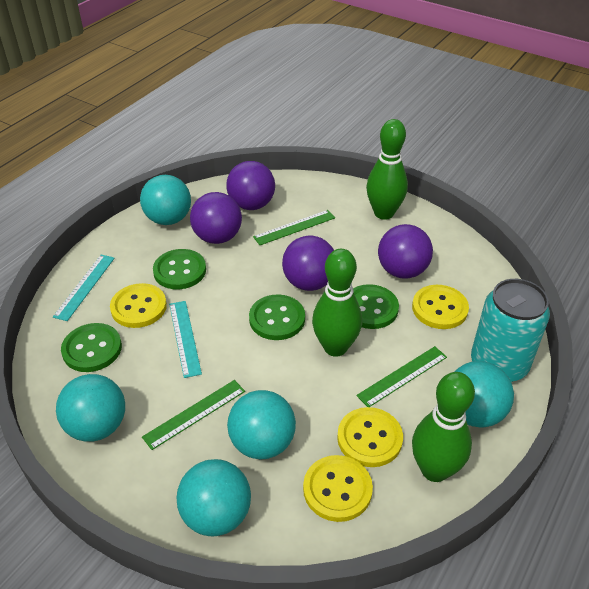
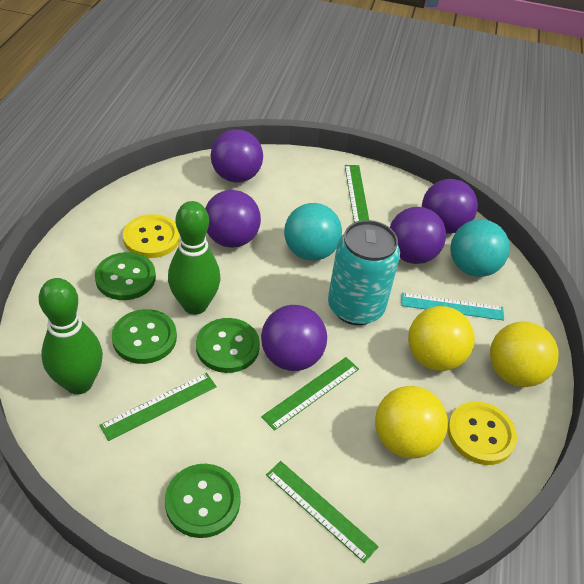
green bowling pin: [312,249,362,357] [366,119,408,220] [412,372,475,482] = 3 -> [39,278,103,394] [168,201,221,315] = 2
green ruler: [142,380,245,450] [253,210,335,245] [356,346,447,407] = 3 -> [99,373,217,441] [261,357,359,431] [266,461,379,563] [345,165,369,223] = 4
purple ball: [190,192,242,244] [226,161,275,210] [282,236,334,291] [378,224,433,279] = 4 -> [205,190,261,248] [211,129,263,183] [261,305,327,371] [390,207,446,264] [422,179,478,233] = 5
turquoise ball: [56,374,125,442] [140,175,191,225] [177,459,251,536] [227,390,296,459] [455,361,514,428] = 5 -> [284,203,342,261] [450,219,510,277] = 2
turquoise ruler: [53,254,115,321] [169,301,202,378] = 2 -> [401,293,504,321] = 1
yellow ball: none = 0 -> [375,386,448,459] [408,306,475,371] [490,321,559,387] = 3
yellow button: [110,283,167,328] [303,455,373,522] [337,407,403,467] [412,285,469,329] = 4 -> [123,214,180,258] [447,402,517,465] = 2

